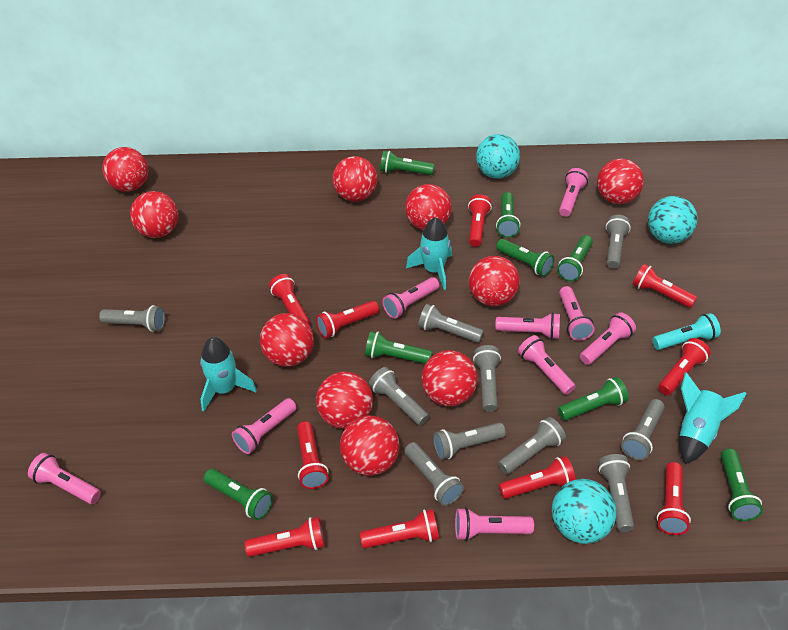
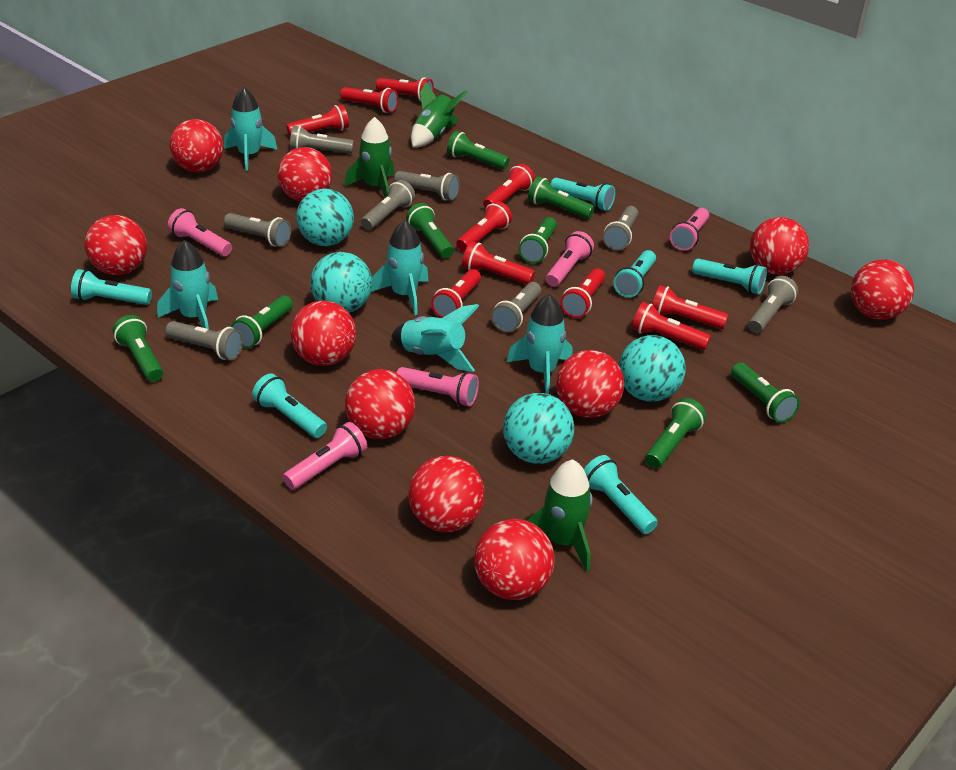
green rocket: none = 0 -> [344,117,395,198] [411,82,467,147] [526,459,592,572] = 3
grey flashlight: [99,305,165,332] [369,367,429,426] [405,442,464,506] [418,304,484,343] [433,423,506,460] [473,345,501,412] [498,417,566,474] [598,454,634,532] [606,215,631,269] [621,399,665,460] = 10 -> [165,321,243,360] [224,213,291,247] [290,126,354,154] [361,180,415,230] [394,171,460,200] [491,282,541,332] [603,206,638,250] [748,276,798,333] = 8
pink flashlight: [28,453,101,504] [232,398,297,454] [382,277,439,319] [455,508,534,541] [495,313,560,340] [518,335,576,395] [559,168,588,217] [559,286,594,341] [580,312,636,365] = 9 -> [168,208,232,257] [283,422,367,490] [396,367,479,406] [546,231,594,287] [670,208,709,251] = 5
turquoise ball: [476,134,520,179] [552,479,617,544] [648,196,698,244] = 3 -> [296,188,354,246] [310,252,372,313] [503,393,574,464] [619,335,686,402] = 4
turquoise flashlight: [652,313,721,350] = 1 -> [71,269,152,305] [252,373,327,438] [551,178,615,211] [584,455,658,534] [613,250,656,298] [692,259,767,294] = 6
turquoise rocket: [200,337,257,412] [406,217,452,290] [679,372,746,464] = 3 -> [157,240,218,330] [224,87,277,171] [371,220,429,315] [391,304,479,372] [507,294,573,394] = 5

